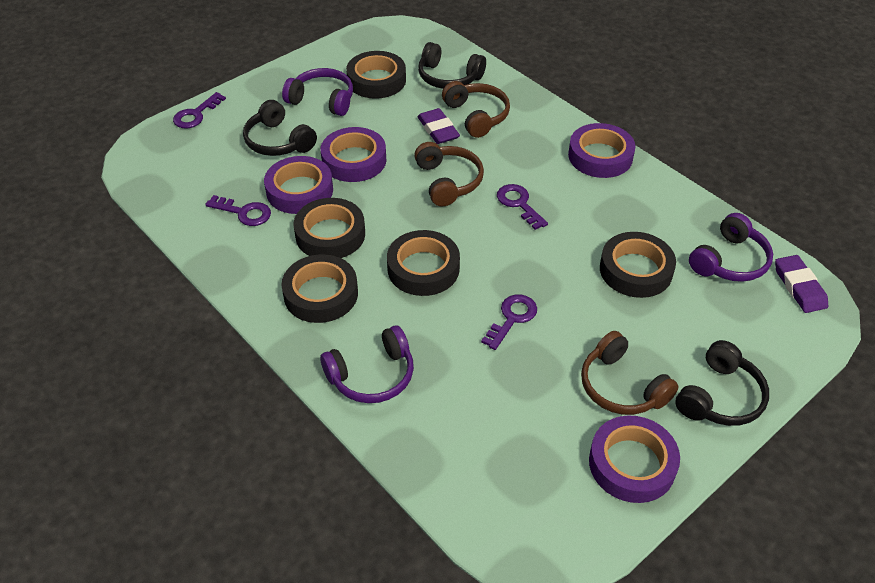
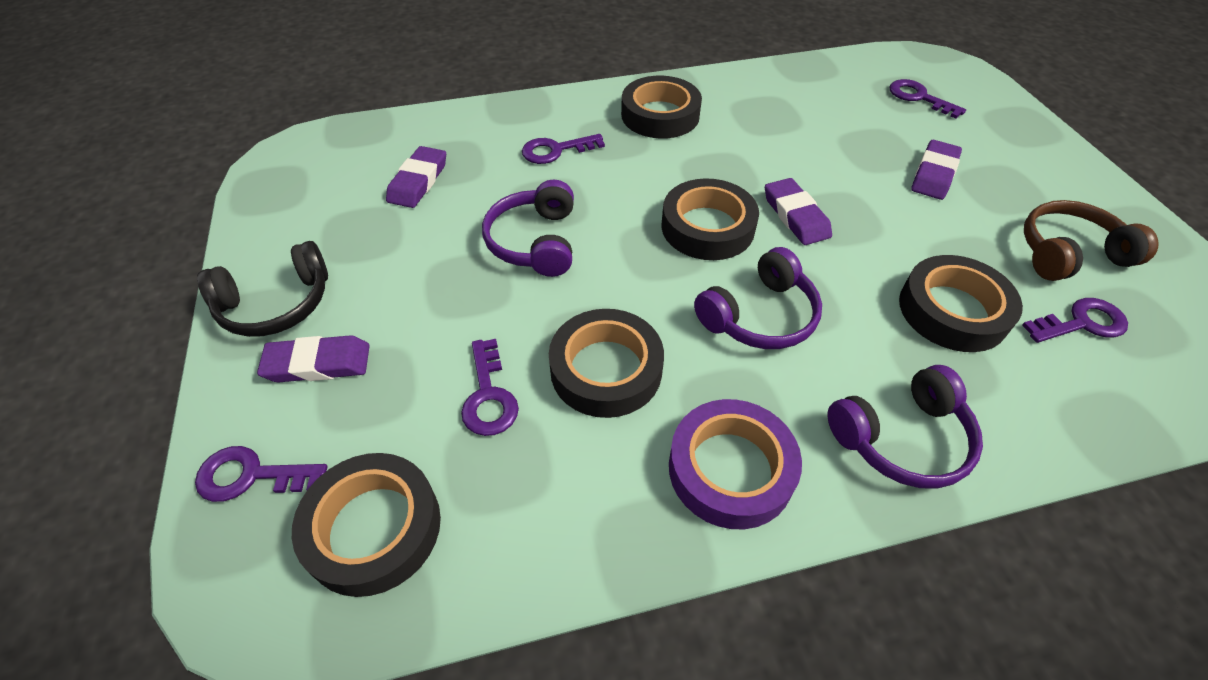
black headphones: [243,100,317,156] [418,42,486,89] [675,340,769,426] = 3 -> [197,241,328,337] = 1
brown headphones: [414,142,484,206] [442,81,510,138] [581,331,679,415] = 3 -> [1024,200,1159,281] = 1
purple eraser: [417,108,460,144] [775,255,828,313] = 2 -> [257,335,370,383] [386,146,446,208] [765,178,832,245] [911,140,962,200] = 4
purple key: [173,92,226,128] [205,195,271,226] [481,294,537,350] [497,184,548,230] = 4 -> [195,446,327,502] [461,339,519,436] [522,134,605,164] [889,79,966,119] [1022,298,1128,343] = 5
purple tape: [264,156,333,214] [321,127,386,182] [568,123,636,178] [589,415,680,503] = 4 -> [669,399,802,529] = 1

